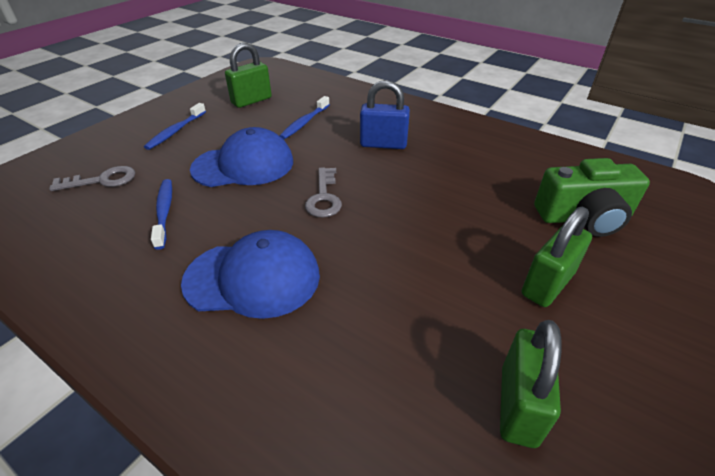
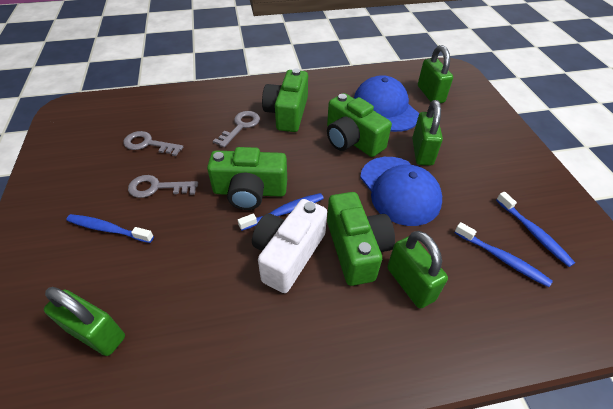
blue padlock: [360,80,410,149] = 1 -> none = 0
blue toothbrush: [144,103,206,150] [151,179,172,250] [279,96,330,139] = 3 -> [66,214,154,243] [238,193,324,231] [454,222,553,287] [496,192,575,267] = 4
green camera: [534,158,650,237] = 1 -> [207,147,287,210] [262,69,308,132] [327,93,392,157] [327,192,395,286] = 4
green padlock: [225,43,272,108] [500,320,561,448] [522,207,592,307] = 3 -> [44,287,125,356] [387,231,448,309] [412,100,443,166] [418,45,453,103] = 4
grey key: [49,166,135,191] [305,167,342,217] = 2 -> [124,131,183,156] [128,175,198,198] [213,111,260,148] = 3
white camera: none = 0 -> [252,199,327,293] = 1

